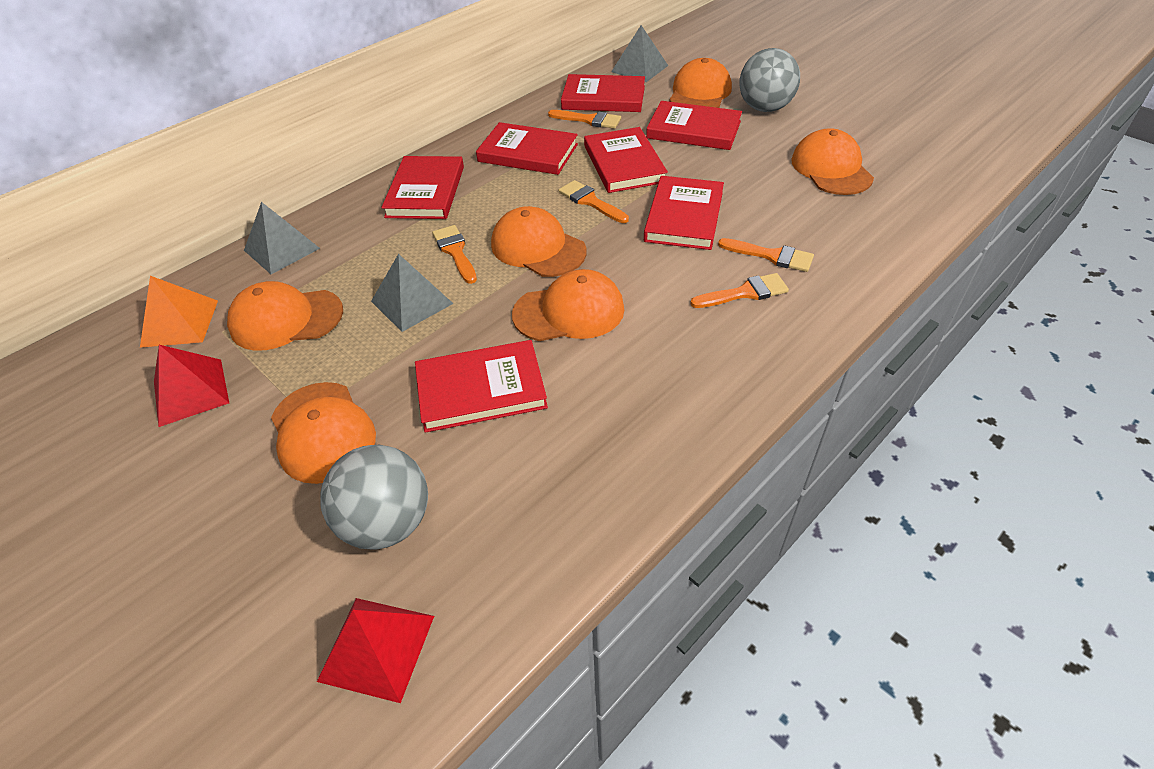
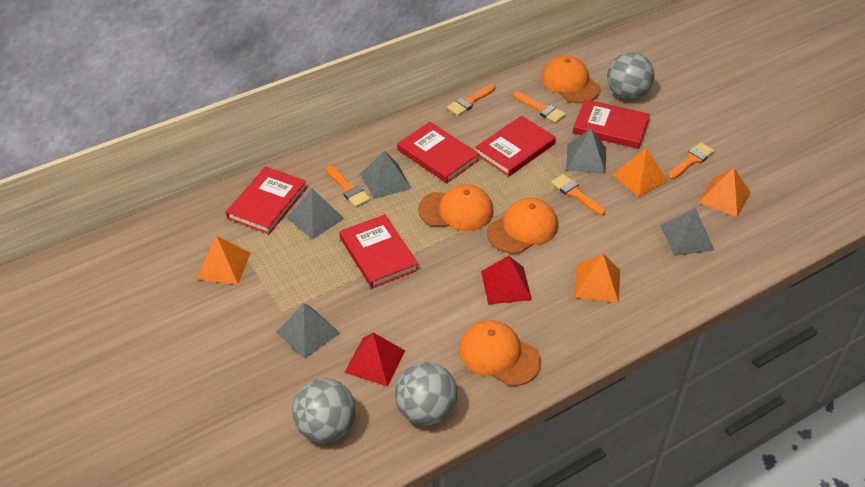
grey ball: [320,445,428,549] [739,48,800,112] = 2 -> [292,378,356,443] [395,362,458,426] [607,52,654,99] = 3
grey pyramid: [244,202,320,274] [371,254,453,332] [611,25,668,82] = 3 -> [277,303,340,359] [287,188,345,239] [361,151,411,199] [566,129,606,174] [660,208,714,256] = 5
orange cap: [227,281,343,351] [271,382,376,484] [491,206,586,277] [512,269,624,341] [669,58,732,108] [791,128,874,195] = 6 -> [418,184,494,231] [459,320,542,386] [487,198,558,254] [541,56,601,103] = 4
orange pyramid: [140,276,218,348] = 1 -> [197,236,250,285] [574,254,620,303] [612,148,668,197] [698,168,751,217] = 4
red book: [381,156,464,219] [415,340,548,433] [476,122,578,175] [561,74,645,112] [584,127,668,193] [644,176,724,250] [646,101,742,150] = 7 -> [226,167,307,234] [339,214,419,288] [397,122,479,183] [475,116,556,176] [573,99,650,149] = 5

